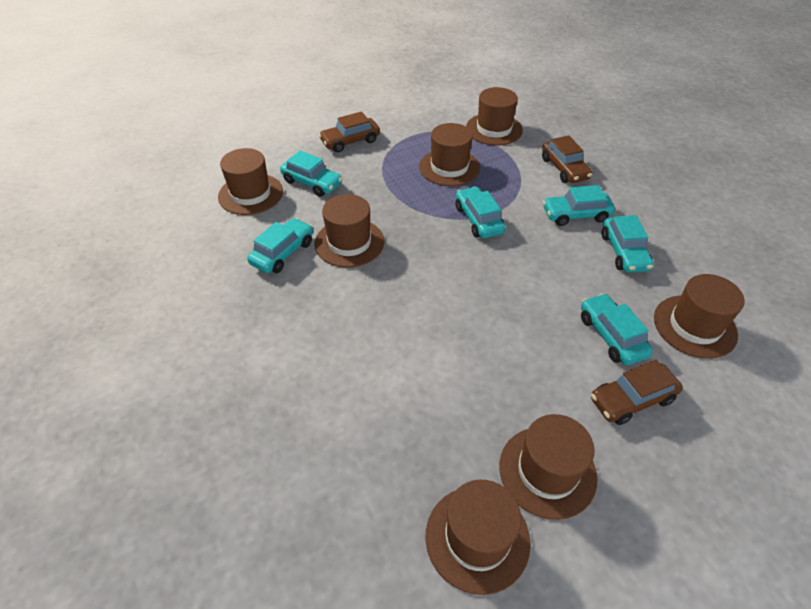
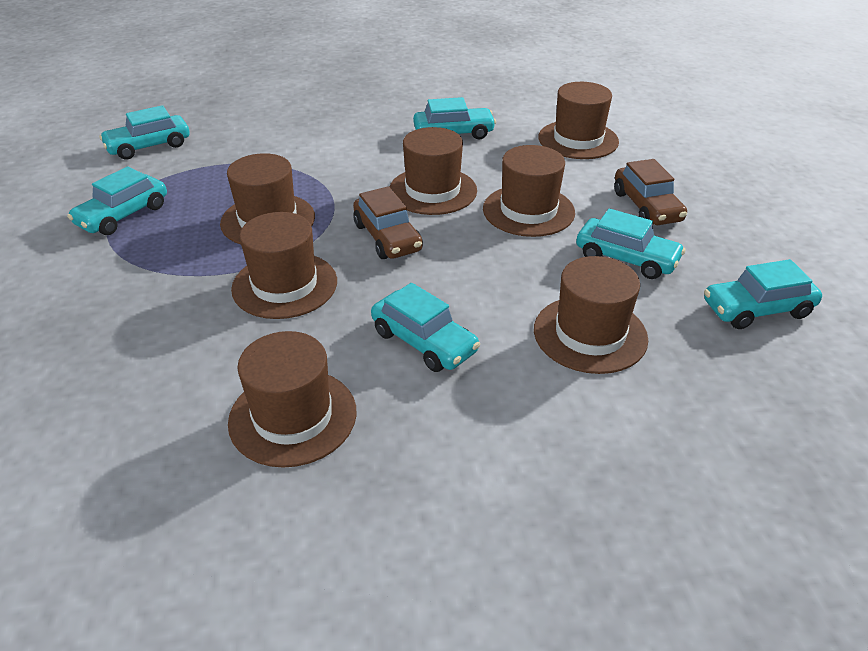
brown car: [319,112,380,152] [542,135,592,183] [591,360,683,425] = 3 -> [353,186,423,259] [614,159,687,225] = 2

